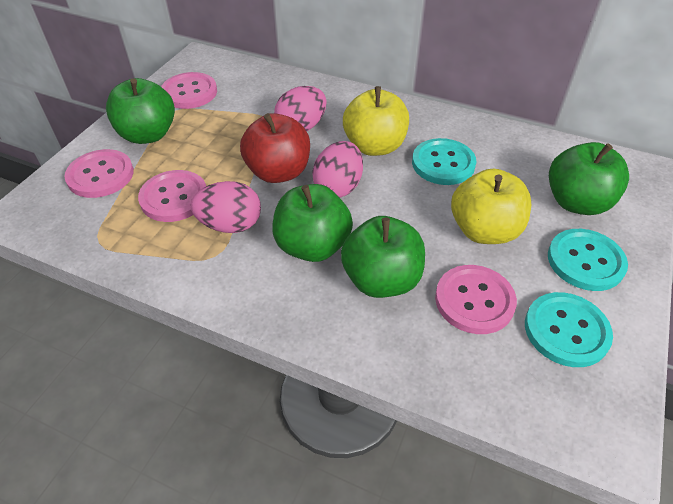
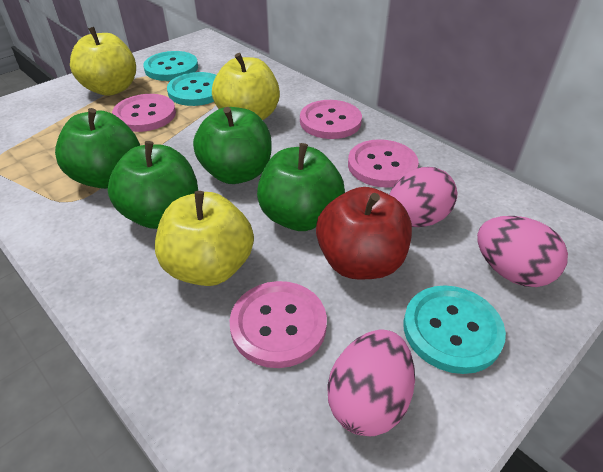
yellow apple: [343,86,409,156] [451,169,531,244] = 2 -> [70,27,136,96] [155,191,254,286] [212,53,280,120] = 3

